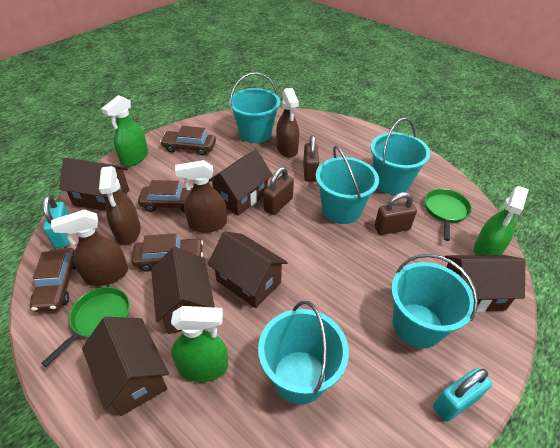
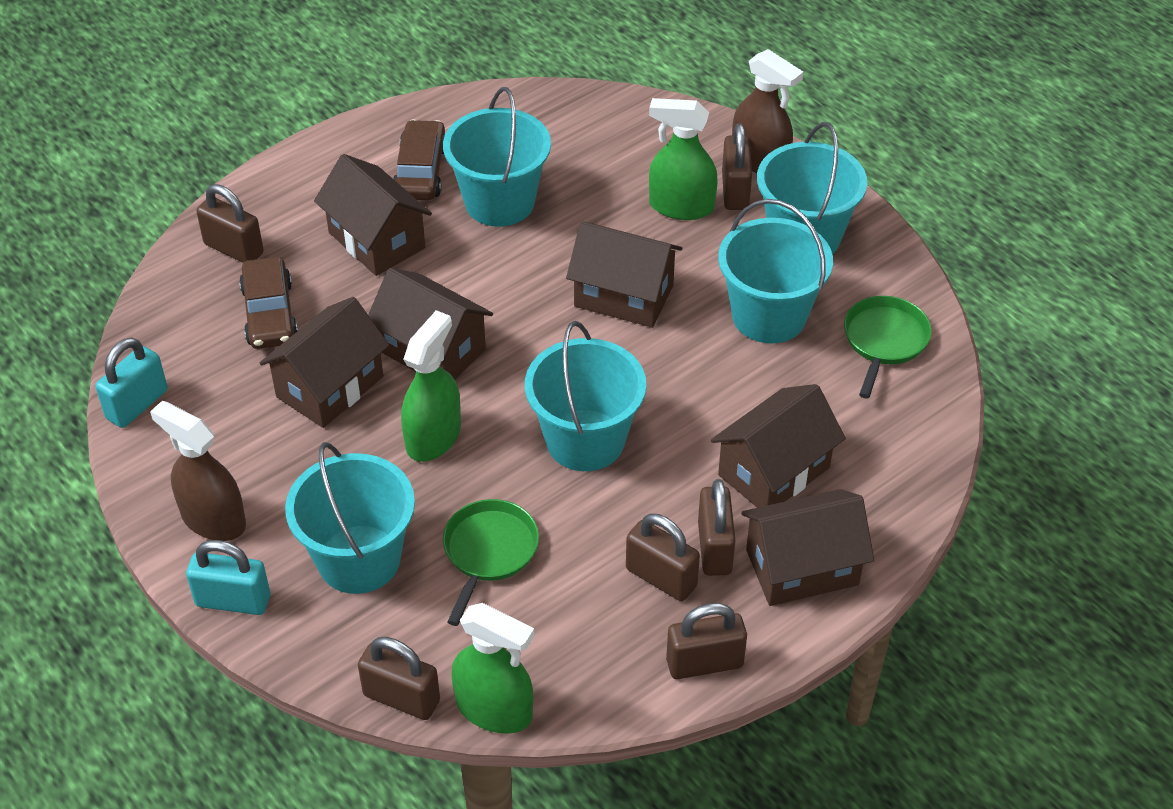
brown car: [30,248,76,312] [131,233,203,272] [138,180,193,212] [160,126,216,155] = 4 -> [239,256,298,349] [393,119,445,201] = 2
brown padlock: [263,167,294,215] [303,135,319,182] [374,192,417,235] = 3 -> [196,184,264,263] [358,637,440,720] [626,513,700,601] [666,603,747,679] [698,479,736,576] [722,123,752,210] = 6
brown spray bottle: [51,209,128,286] [99,166,141,245] [175,160,227,233] [276,88,299,158] = 4 -> [150,401,246,541] [732,49,803,173] = 2

